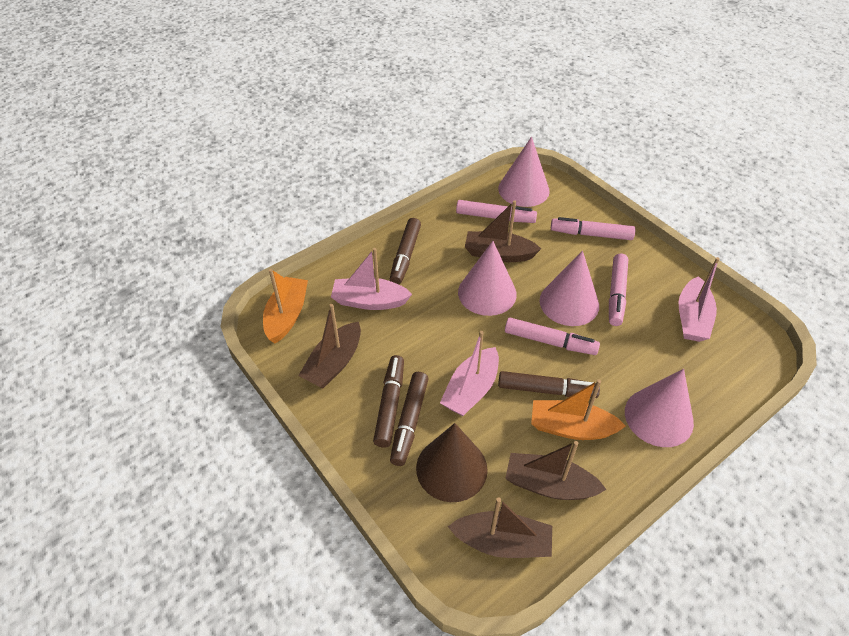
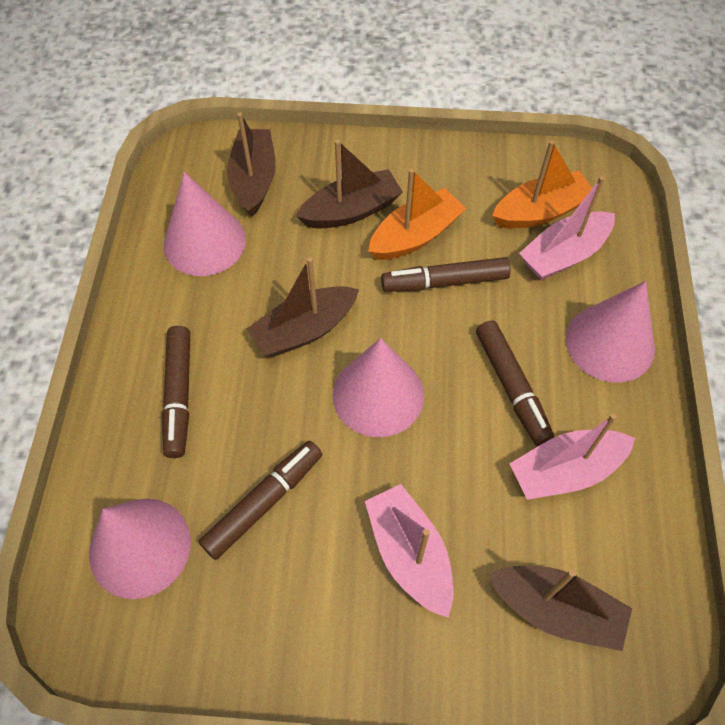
brown cone: [416,423,488,502] = 1 -> none = 0
pink marker: [456,200,537,223] [505,318,600,355] [551,217,635,240] [609,254,628,326] = 4 -> none = 0

